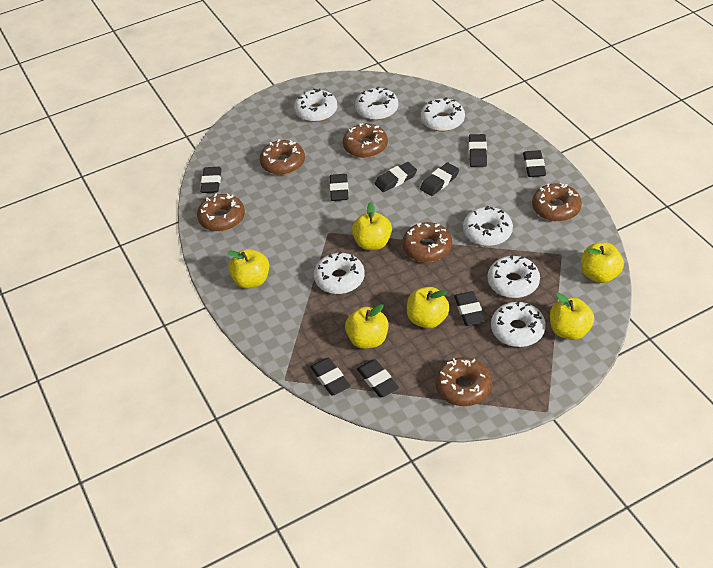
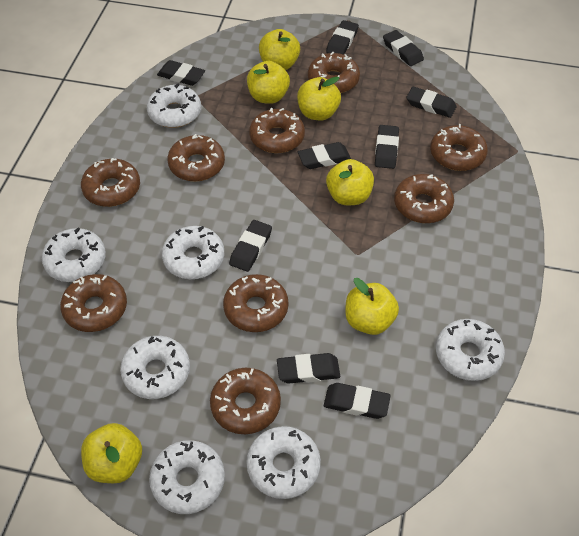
brown donut: [197,193,245,231] [260,139,305,175] [343,123,388,158] [402,222,452,262] [435,357,492,406] [532,182,582,222] = 6 -> [60,274,127,332] [81,158,140,207] [167,134,225,182] [210,368,281,434] [223,274,288,332] [249,108,305,153] [308,52,360,93] [394,174,454,223] [430,124,488,171] = 9

